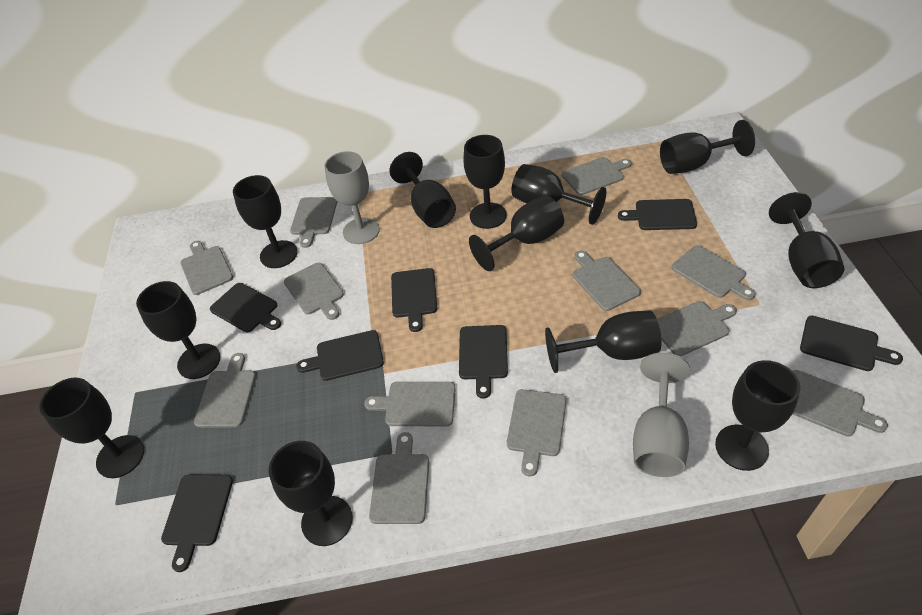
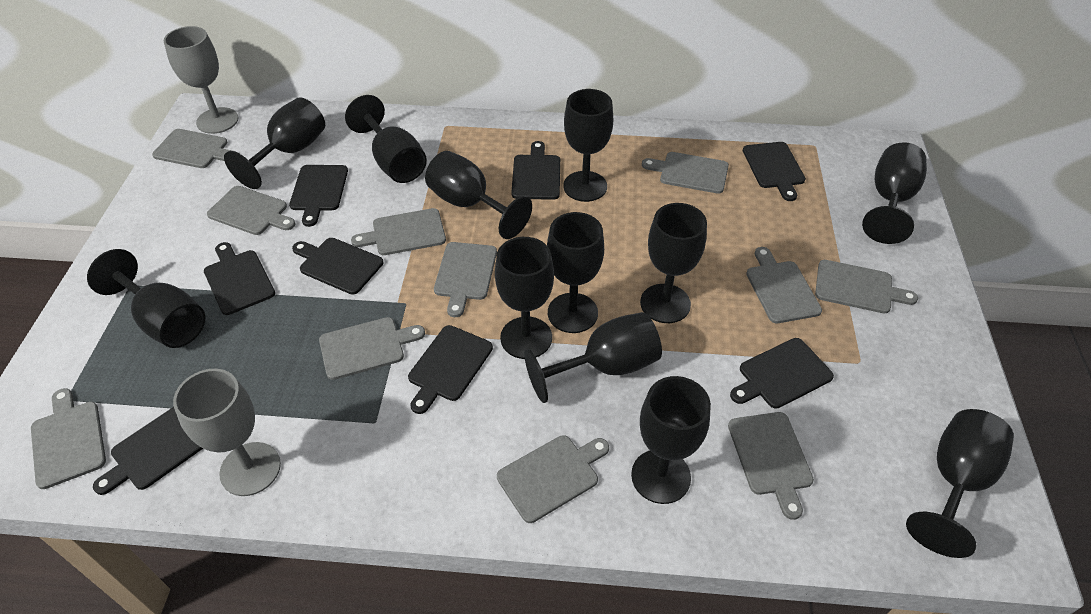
black cutting board: [161,475,233,572] [210,283,281,332] [296,330,384,381] [391,268,437,332] [459,325,508,399] [618,199,697,230] [800,316,903,371] = 7 -> [93,407,203,495] [204,242,275,315] [289,165,348,227] [292,238,383,294] [408,325,493,414] [511,141,560,200] [730,338,834,409] [743,142,806,201] = 8
grey cutting board: [180,241,233,295] [194,353,256,428] [284,262,344,320] [290,197,337,248] [364,382,456,427] [369,432,429,524] [507,389,566,476] [562,157,632,195] [573,251,641,311] [657,301,737,356] [672,245,756,300] [793,370,888,437] = 12 -> [31,388,106,489] [152,129,236,168] [207,186,295,235] [319,317,425,380] [351,208,446,255] [434,242,497,317] [497,435,609,523] [642,152,729,194] [728,412,814,520] [746,247,822,323] [815,260,918,313] = 11

